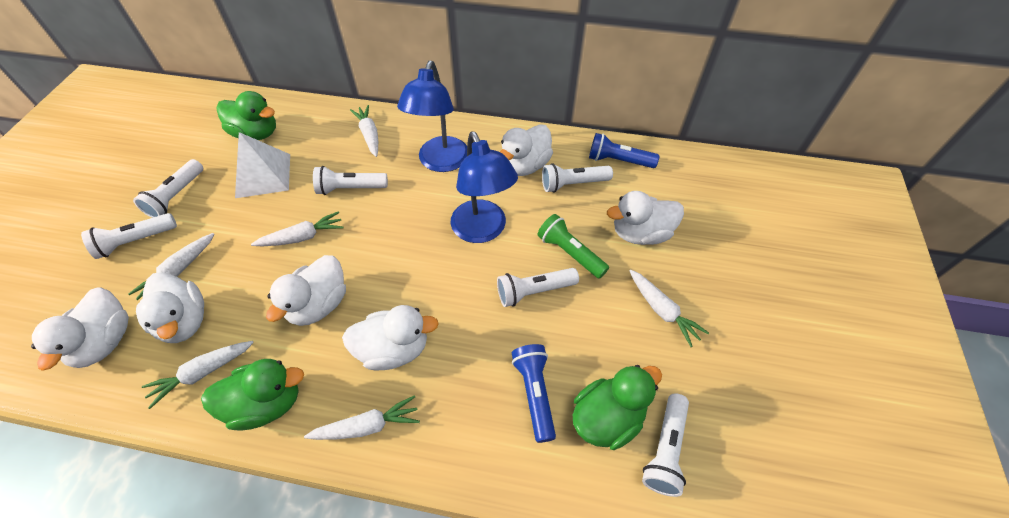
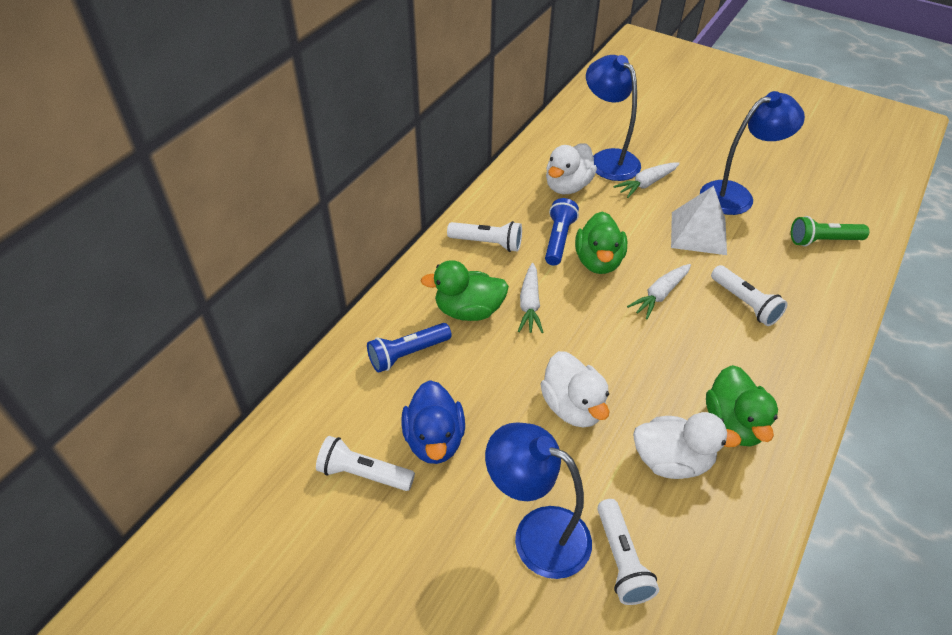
blue duck: none = 0 -> [401,380,465,464] = 1
blue lamp: [397,61,467,172] [450,131,518,243] = 2 -> [485,422,592,579] [586,55,641,181] [700,91,805,215] = 3
white carrot: [128,233,214,300] [142,341,254,409] [251,211,344,246] [304,395,420,440] [350,105,378,157] [630,270,709,347] = 6 -> [518,263,544,333] [614,163,680,198] [627,264,691,319] = 3
white duck: [31,287,129,371] [136,272,204,343] [266,255,346,326] [342,305,439,370] [500,124,553,176] [607,191,684,245] = 6 -> [540,351,610,428] [546,143,597,194] [633,412,742,479] = 3
white flashlight: [81,213,177,259] [133,159,203,218] [313,166,388,195] [497,268,579,307] [542,163,613,193] [642,393,689,497] = 6 -> [316,436,415,491] [447,221,522,252] [597,499,659,605] [711,265,788,326] = 4

